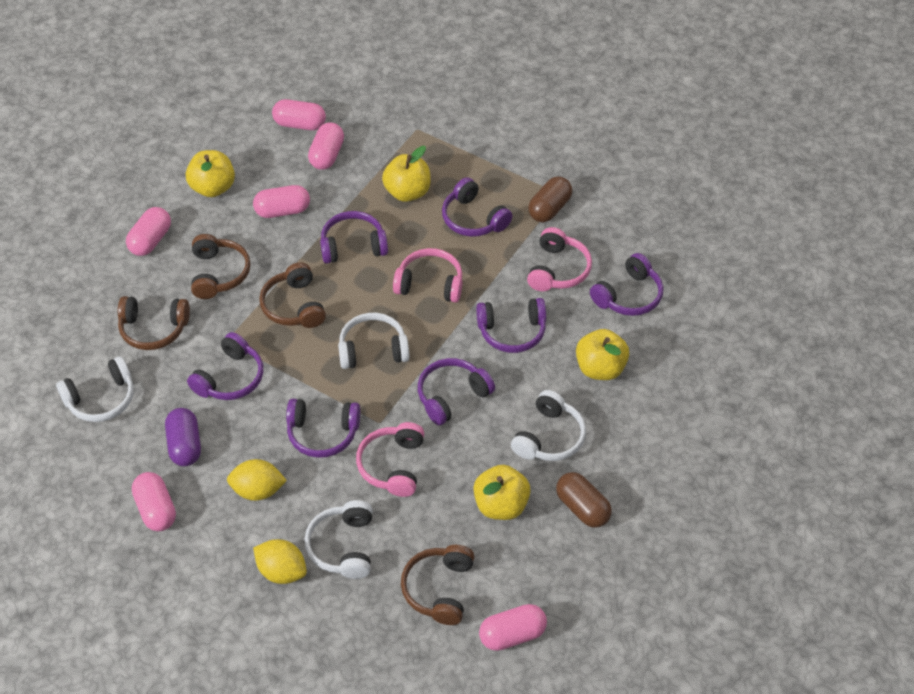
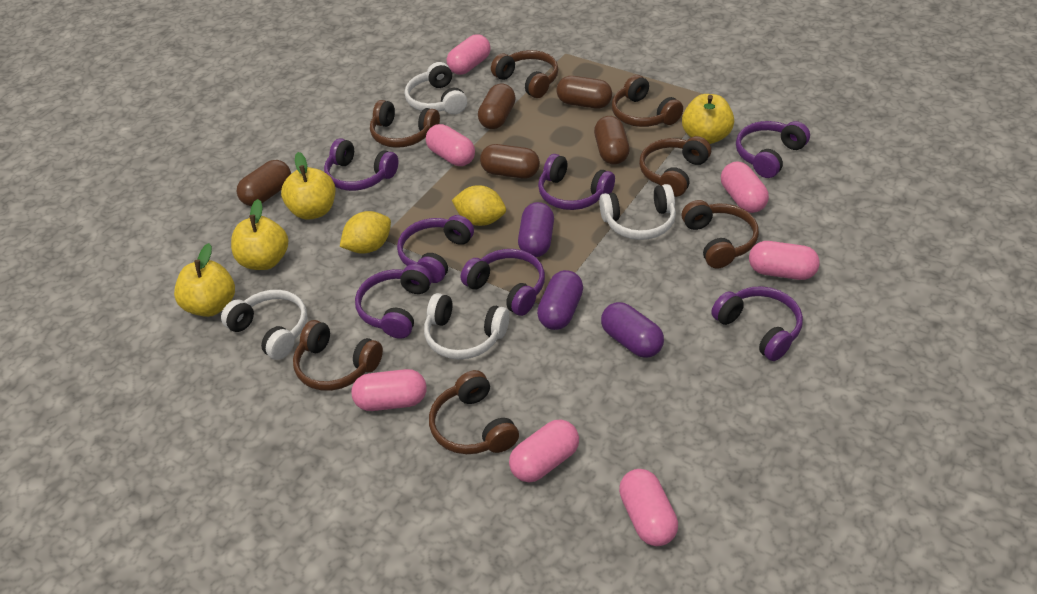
brown capsule: [528,176,572,223] [556,472,612,528] = 2 -> [237,160,291,206] [478,84,516,129] [480,144,540,179] [556,76,612,109] [594,116,630,164] = 5
brown headphones: [118,296,190,350] [191,234,251,299] [259,262,326,328] [401,545,475,625] = 4 -> [293,320,383,391] [370,100,440,148] [429,370,519,454] [491,50,558,98] [612,75,683,127] [639,136,711,197] [682,200,759,269] = 7
pink capsule: [126,207,171,256] [132,472,176,531] [253,185,310,218] [272,99,326,130] [308,122,344,170] [479,604,547,651] = 6 -> [351,369,427,411] [426,124,475,166] [447,34,491,75] [509,420,579,482] [619,469,678,546] [721,162,769,213] [749,241,820,280] = 7
pink headphones: [356,422,424,497] [393,248,462,303] [527,227,592,291] = 3 -> none = 0
purple capsule: [165,408,201,466] = 1 -> [518,202,554,257] [537,270,583,330] [601,302,664,358] = 3

